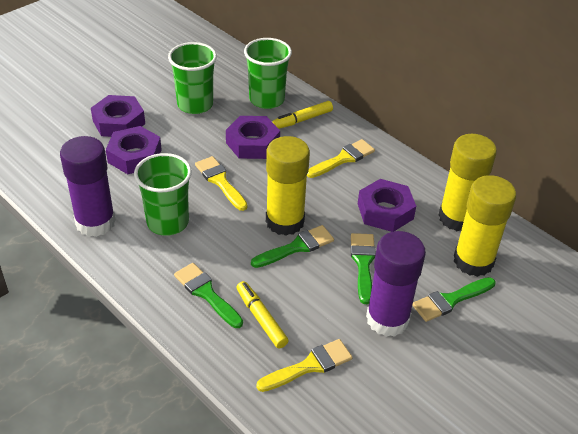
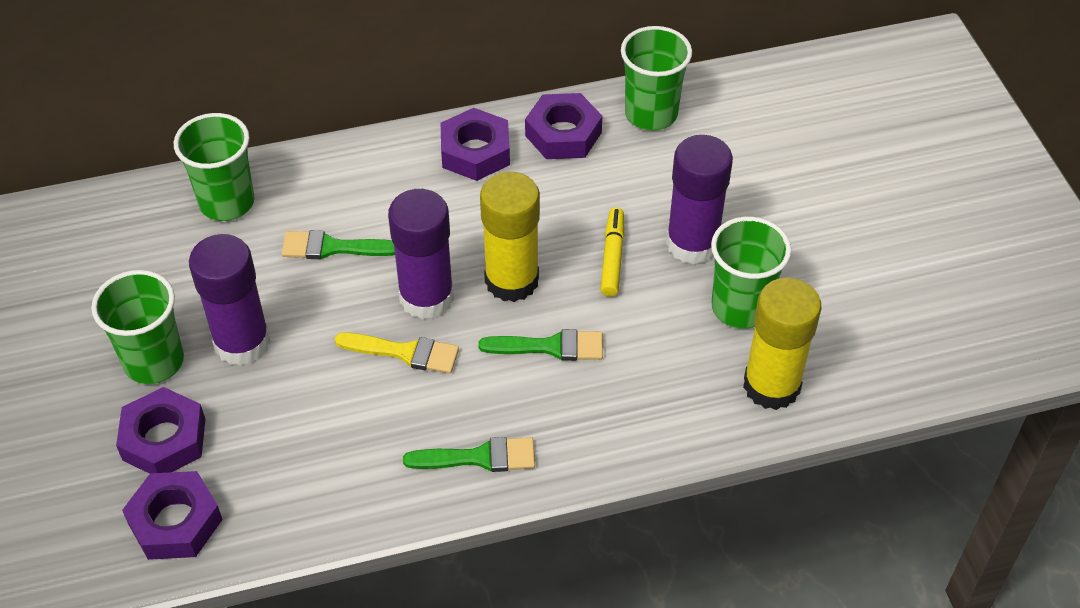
green brush: [174,263,243,328] [251,225,334,268] [351,233,376,304] [412,277,495,322] = 4 -> [282,230,395,259] [403,437,535,472] [478,329,603,361] = 3
green cup: [134,153,192,236] [168,42,217,114] [244,38,292,109] = 3 -> [91,270,184,384] [174,113,255,221] [621,26,692,131] [711,217,791,329] = 4
purple glue stick: [60,136,116,237] [366,231,426,337] = 2 -> [189,234,271,366] [388,189,454,320] [666,135,733,264] = 3
yellow brush: [195,156,248,211] [256,339,353,392] [307,139,375,178] = 3 -> [335,332,459,374] = 1
yellow glue stick: [266,136,310,236] [439,134,497,231] [454,175,516,277] = 3 -> [480,172,540,302] [743,278,821,410] = 2
yellow marker: [236,281,289,349] [272,101,333,129] = 2 -> [601,207,624,297] = 1

